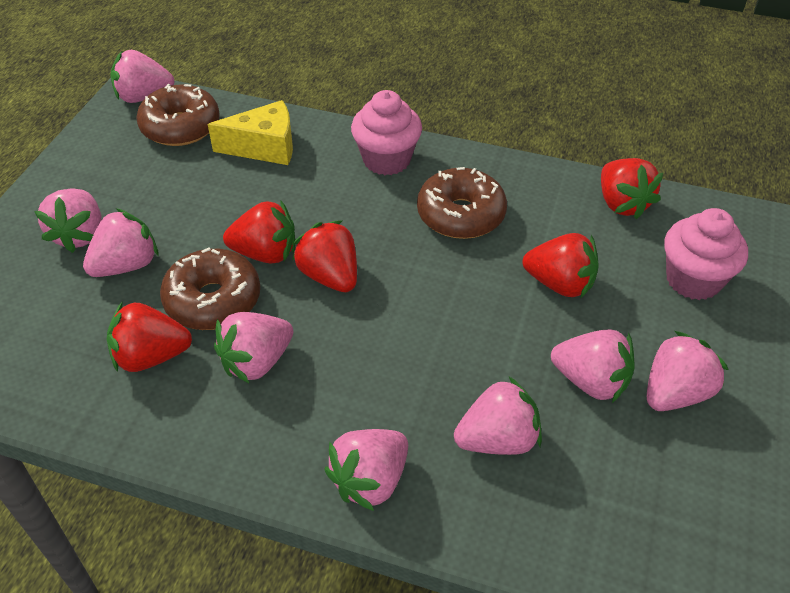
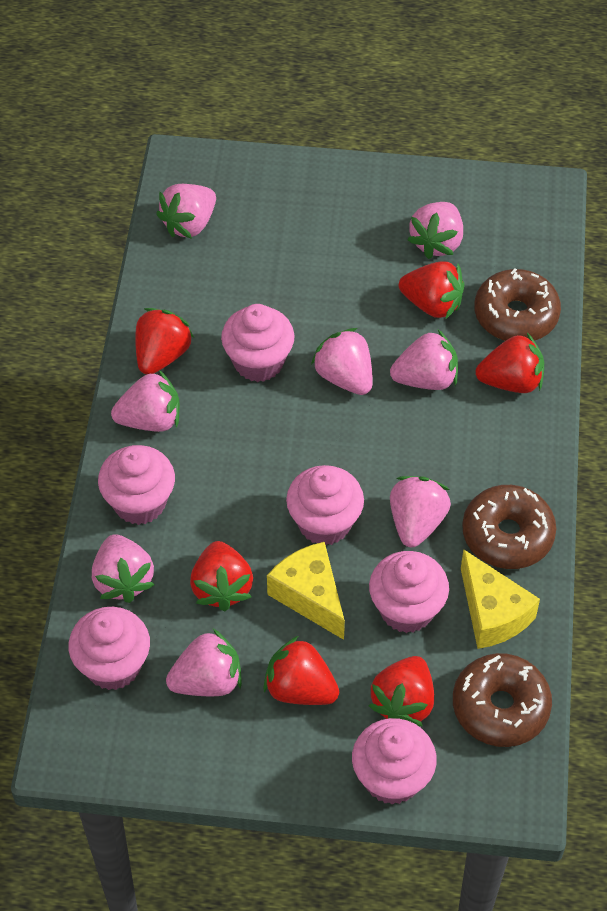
pink cupcake: [351,90,422,175] [664,208,748,300] = 2 -> [69,607,150,690] [98,445,175,525] [221,304,294,382] [286,465,364,545] [352,718,437,805] [369,551,449,633] = 6
red strawberry: [107,301,192,372] [223,201,295,263] [292,220,357,292] [522,233,599,298] [601,158,663,219] = 5 -> [135,308,194,375] [190,541,253,611] [263,636,339,705] [368,656,434,726] [399,261,464,320] [476,333,544,393] = 6
yellow cheese: [208,100,293,165] = 1 -> [267,542,345,640] [461,549,540,649] = 2

